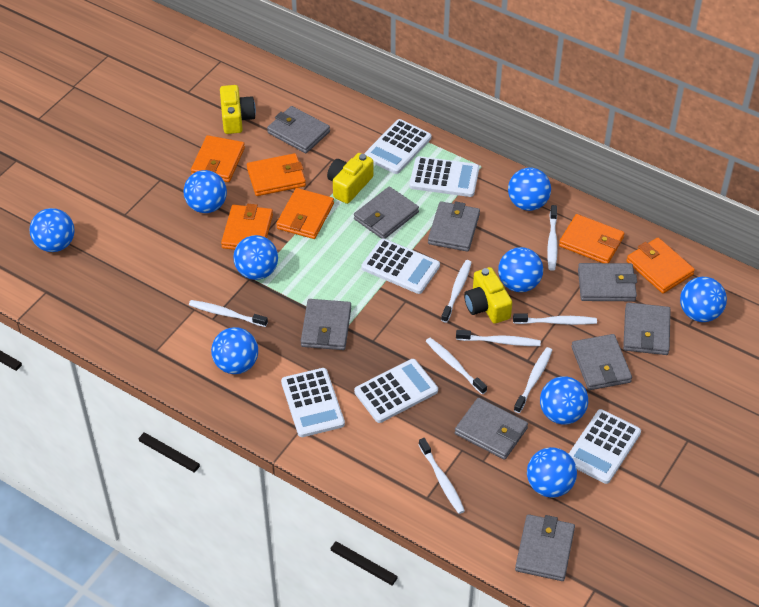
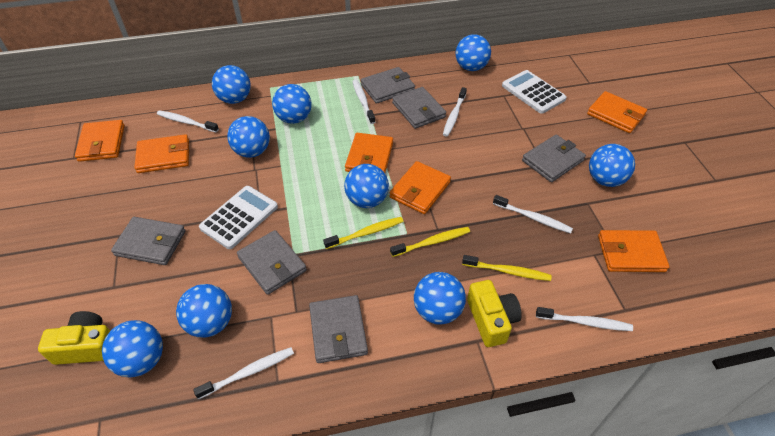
grey wallet: [267,106,330,153] [301,299,351,350] [354,186,419,239] [428,201,480,252] [455,398,528,460] [515,514,575,581] [571,334,632,390] [578,263,637,301] [623,302,671,355] = 9 -> [111,217,186,265] [237,230,307,295] [309,295,368,363] [361,67,415,104] [392,87,446,129] [522,135,586,182] = 6
white calculator: [281,368,345,437] [354,359,438,423] [362,238,440,294] [364,119,431,174] [410,156,479,197] [569,409,641,484] = 6 -> [199,186,278,249] [502,70,566,114] = 2
white toothbrush: [189,300,268,327] [419,438,465,514] [426,338,487,394] [441,260,472,323] [456,330,541,346] [513,313,597,325] [514,347,552,413] [547,205,558,271] = 8 -> [157,110,219,132] [193,347,294,399] [352,80,375,124] [443,87,467,137] [493,195,573,234] [536,307,633,331] = 6
yellow camera: [220,85,256,134] [327,153,373,204] [464,267,512,324] = 3 -> [38,311,110,365] [467,280,522,347] = 2
yellow toothbrush: none = 0 -> [323,217,403,249] [390,227,470,257] [462,255,551,281] = 3

